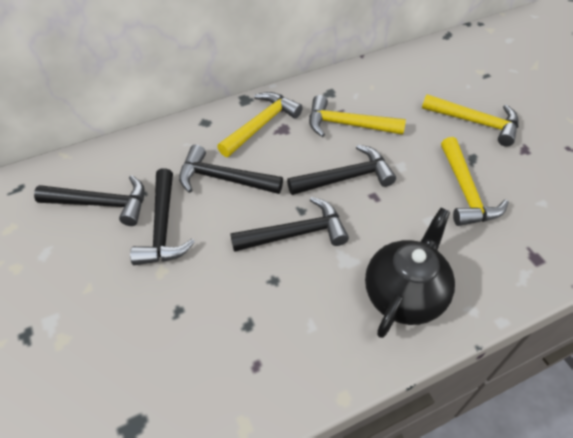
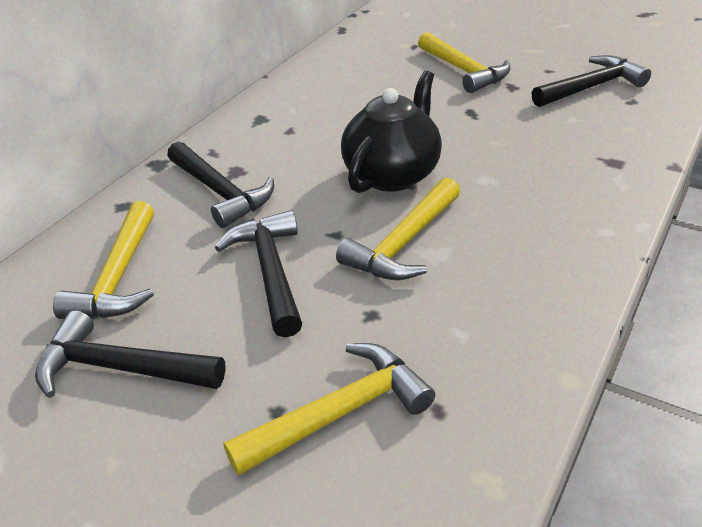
black hammer: [34,175,145,226] [130,168,195,265] [179,145,283,194] [230,197,349,252] [287,145,396,195] = 5 -> [35,310,226,398] [167,142,274,228] [215,210,302,338] [532,55,651,107] = 4

